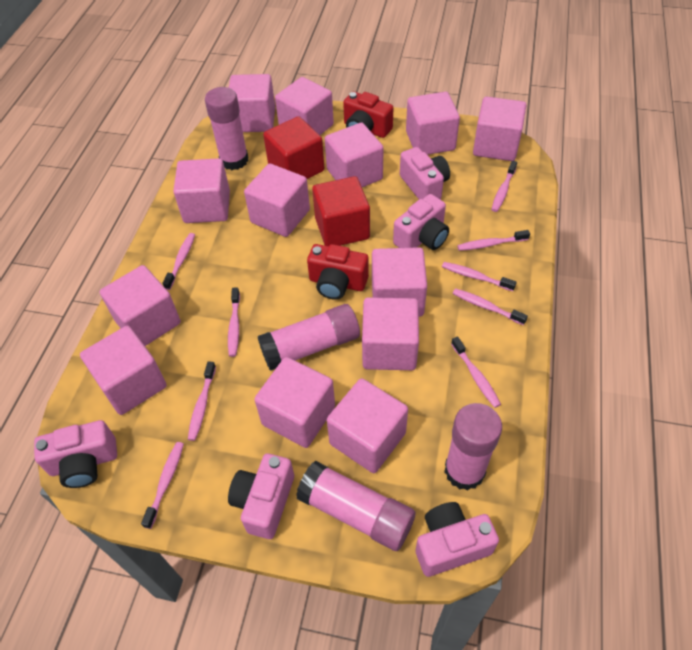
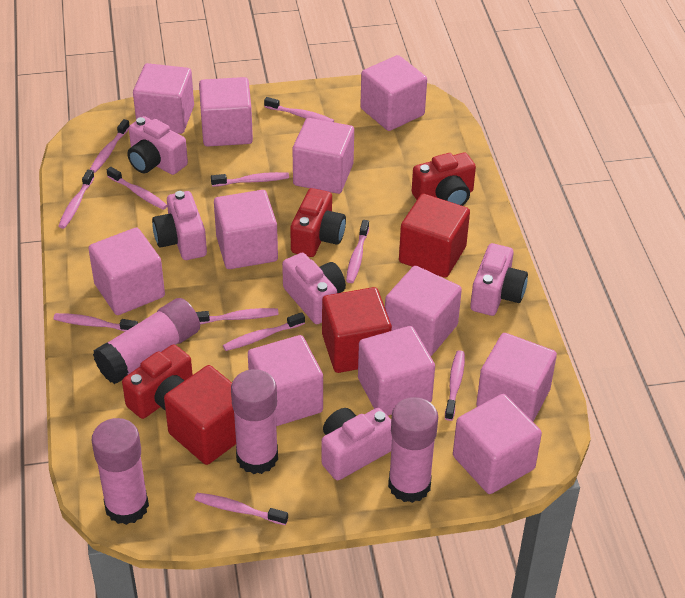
pink cube: [80,326,167,415] [100,265,181,346] [173,158,230,223] [229,74,275,132] [244,164,310,237] [254,357,335,448] [275,77,334,135] [325,123,384,187] [327,378,408,473] [362,297,419,370] [372,247,427,317] [406,92,460,155] [473,97,526,161] = 13 -> [88,228,165,315] [133,63,194,134] [199,77,253,147] [214,190,278,269] [248,335,323,426] [292,118,354,194] [358,326,435,416] [360,55,427,131] [385,266,462,356] [453,394,542,494] [476,333,557,422] = 11
pink toothbrush: [141,442,184,529] [163,233,195,290] [188,361,216,441] [228,287,240,357] [442,262,517,291] [451,337,501,408] [452,288,528,325] [457,230,530,251] [491,161,517,212] = 9 -> [53,313,138,332] [58,170,94,229] [90,119,129,173] [107,167,167,210] [194,493,288,525] [196,308,279,324] [211,172,289,187] [223,312,305,351] [264,97,334,122] [346,220,369,283] [445,350,465,421] = 11
red camera: [307,244,369,300] [343,91,393,138] = 2 -> [122,344,193,419] [290,188,346,257] [412,153,476,206] = 3
red cube: [263,116,324,179] [312,176,370,246] = 2 -> [164,365,236,465] [322,287,392,373] [399,194,470,278] = 3

